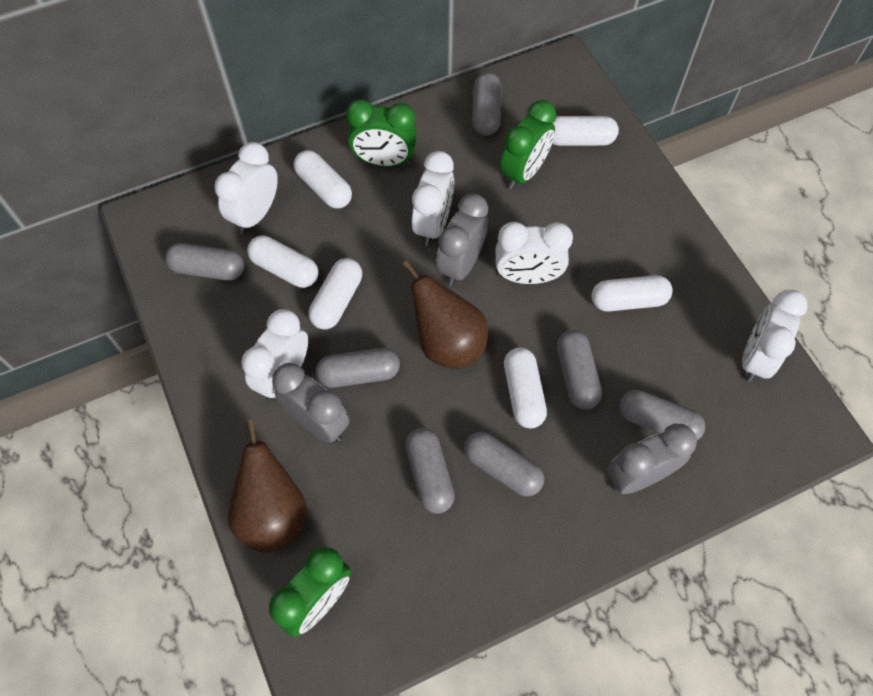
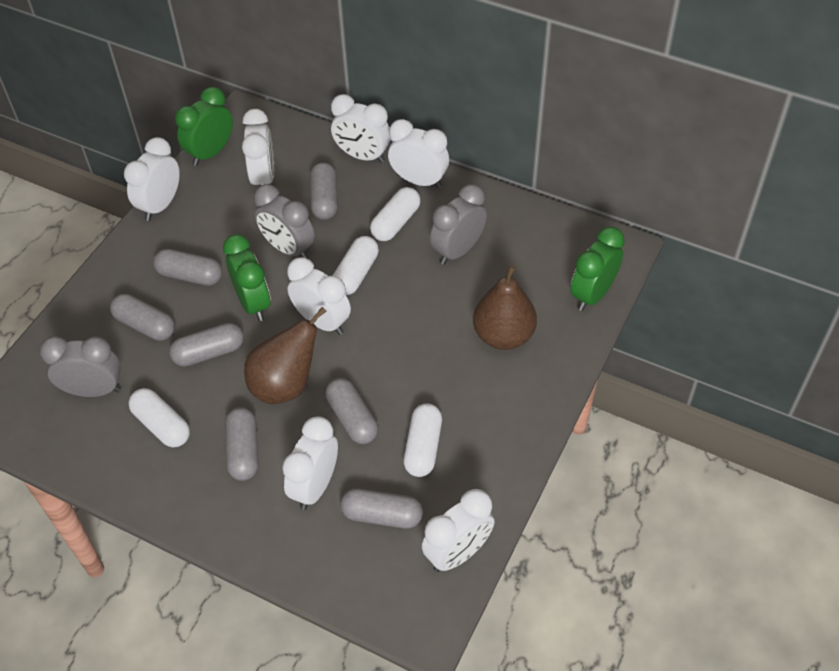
white capsule: [247,235,319,288] [294,150,352,209] [309,258,362,330] [504,348,547,429] [552,116,619,146] [591,275,673,312] = 6 -> [128,388,190,448] [333,236,379,295] [370,187,421,241] [404,403,442,477] = 4
white clock: [214,142,278,234] [241,309,308,401] [412,151,454,246] [496,222,573,284] [742,290,808,382] = 5 -> [124,137,180,221] [242,109,274,187] [282,416,338,510] [287,257,351,335] [331,94,391,163] [388,119,449,188] [422,489,495,572] = 7

